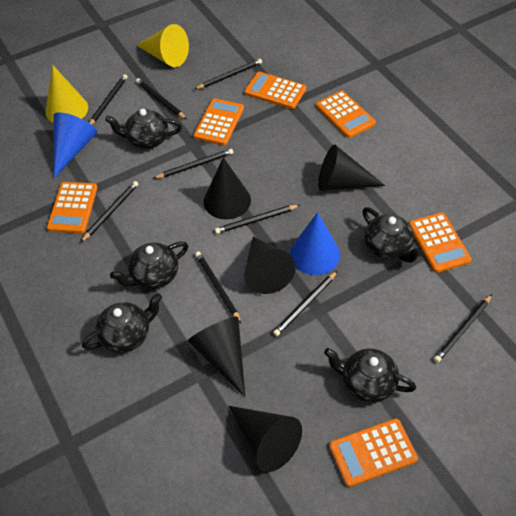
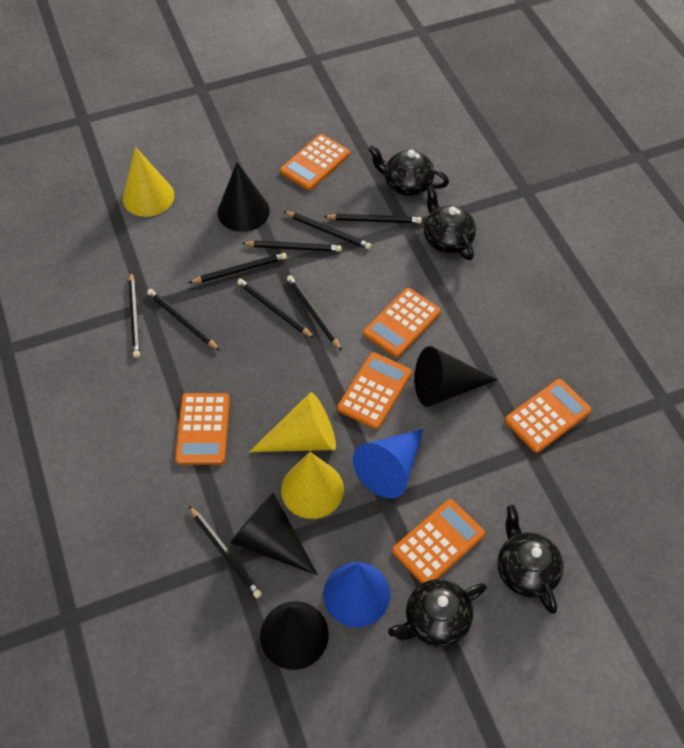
black cone: [188,317,245,397] [203,157,251,219] [229,406,302,472] [244,236,296,294] [318,145,385,191] = 5 -> [217,162,270,232] [230,492,318,575] [260,601,329,670] [414,346,497,407] = 4
black teapot: [82,293,162,353] [105,109,182,149] [110,242,189,289] [324,348,416,403] [362,207,423,263] = 5 -> [368,145,449,196] [388,579,487,647] [424,185,476,260] [497,505,564,614] = 4
yellow cone: [45,65,88,123] [136,24,189,67] = 2 -> [123,147,174,217] [249,392,336,452] [281,452,344,519] = 3

